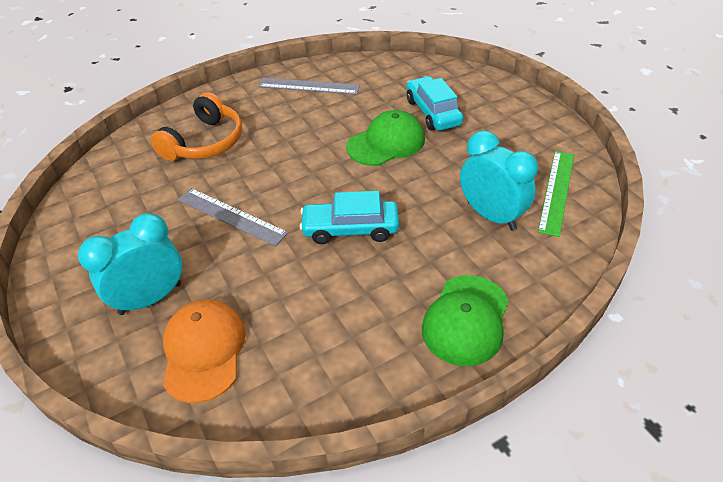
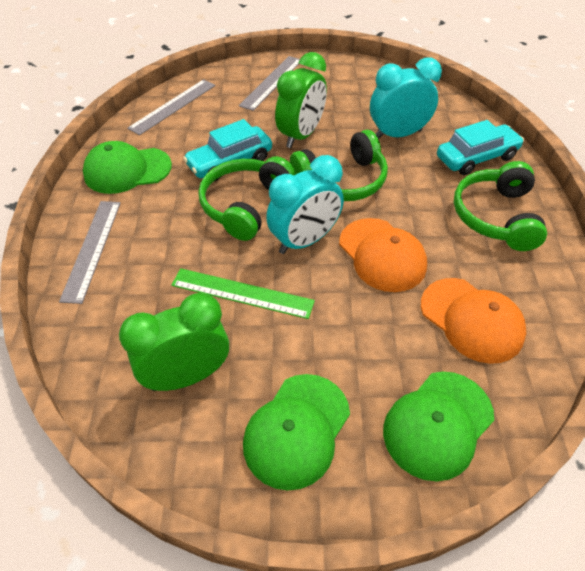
green cap: [346,110,425,166] [422,275,509,366] = 2 -> [83,141,172,194] [243,374,350,491] [383,372,494,481] = 3
green clock: none = 0 -> [119,293,229,391] [275,52,327,148] = 2
green headphones: none = 0 -> [198,156,296,241] [290,130,388,201] [454,161,547,251] = 3
grey ruler: [178,188,288,246] [258,78,360,95] = 2 -> [59,201,121,304] [127,79,215,135] [239,56,300,111] = 3
orange cap: [163,300,246,403] = 1 -> [339,218,427,292] [421,278,526,364] = 2
orange headphones: [151,92,242,161] = 1 -> none = 0

